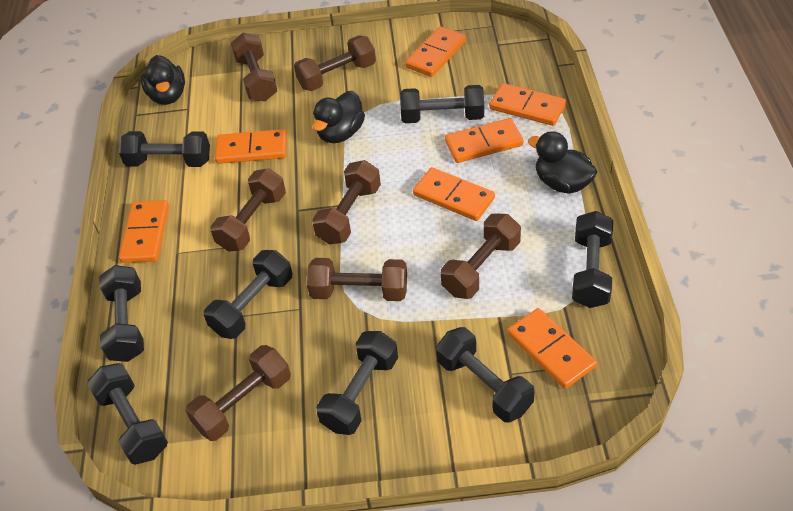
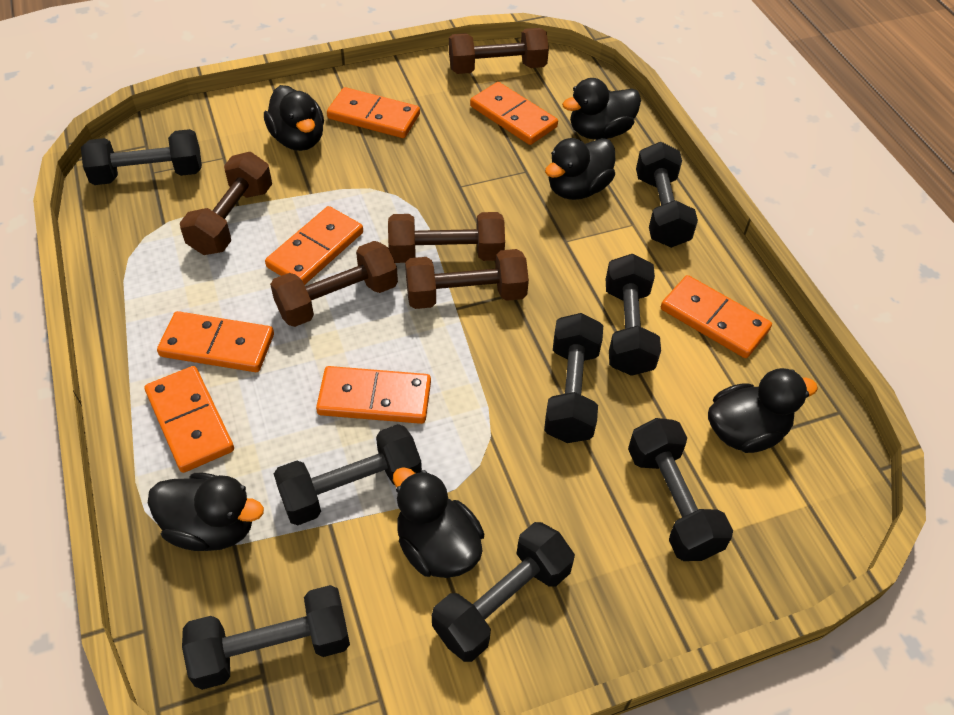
black duck: [141,55,185,105] [312,91,365,143] [528,131,597,194] = 3 -> [148,473,264,551] [264,85,324,151] [393,467,484,578] [545,138,615,200] [562,78,641,140] [708,368,818,453] = 6
brown dumbbell: [185,345,291,441] [210,168,286,252] [231,33,277,102] [294,35,376,91] [307,258,407,301] [312,160,381,244] [441,213,521,299] = 7 -> [180,152,272,255] [270,241,398,327] [388,212,505,263] [405,249,529,309] [449,28,549,74] = 5

